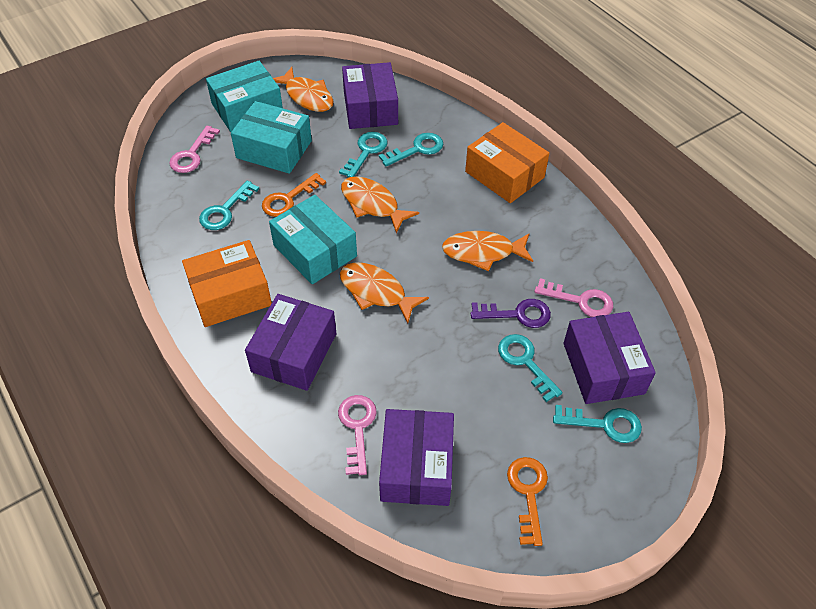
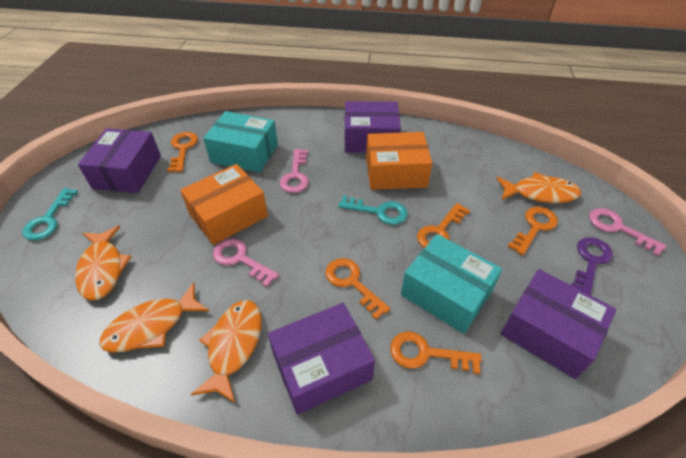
orange key: [262,173,326,217] [507,457,548,546] = 2 -> [167,132,198,172] [325,258,390,320] [390,331,482,374] [417,203,470,248] [508,207,558,255] = 5
turquoise box: [206,61,283,132] [231,101,312,174] [269,195,357,284] = 3 -> [203,111,278,173] [401,234,502,334] = 2
turquoise key: [199,180,259,230] [339,132,388,178] [379,133,443,166] [498,334,562,402] [553,405,642,443] = 5 -> [22,188,78,241] [338,195,408,225] = 2

